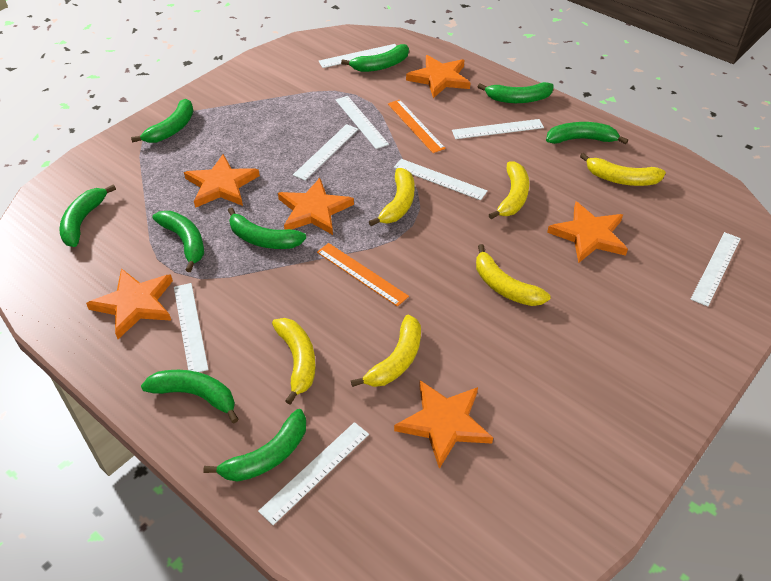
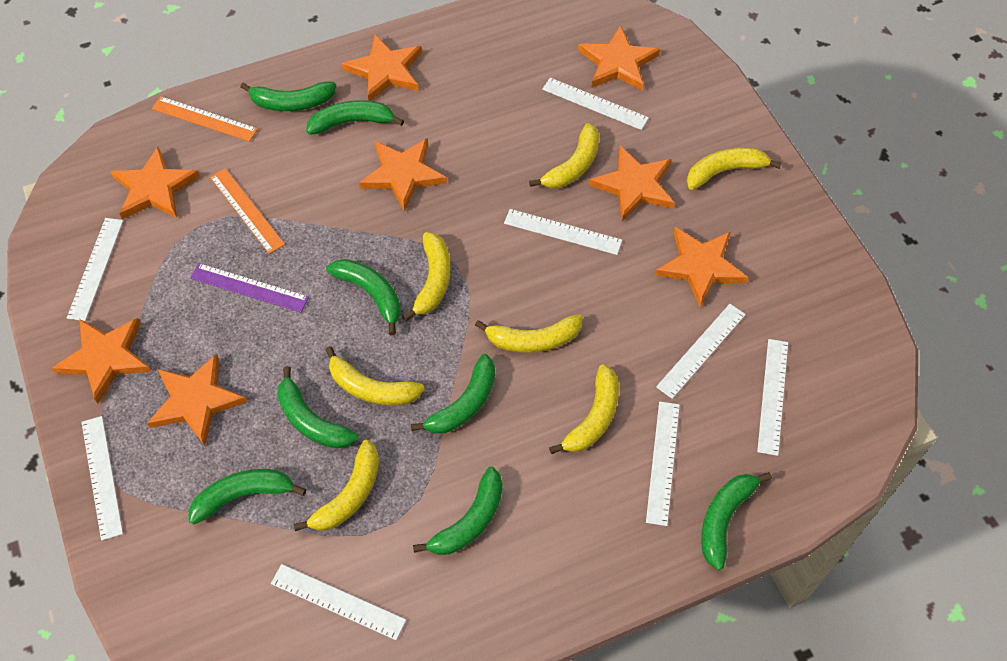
green banana: [59,184,116,247] [131,99,194,143] [141,370,239,423] [152,211,204,272] [203,409,306,482] [228,207,306,249] [341,44,409,72] [478,82,554,103] [546,122,628,144] = 9 -> [189,469,306,525] [240,82,336,111] [277,366,358,449] [306,100,404,135] [326,259,401,335] [411,354,495,434] [413,467,503,555] [701,472,772,570] = 8
orange star: [86,268,173,339] [184,154,260,208] [278,178,354,235] [394,380,493,469] [406,55,470,98] [547,202,628,263] = 6 -> [52,318,151,403] [111,147,200,219] [147,354,247,446] [341,34,422,101] [359,138,447,212] [578,25,660,91] [589,146,675,221] [655,227,748,307] = 8
purple ruler: none = 0 -> [190,263,309,312] = 1
yellow banana: [272,318,316,404] [351,315,421,387] [369,168,415,226] [476,244,550,306] [489,162,529,219] [580,153,666,186] = 6 -> [294,440,379,531] [325,346,425,405] [402,232,450,321] [475,314,583,353] [529,123,599,188] [549,364,619,454] [687,147,782,190] = 7

